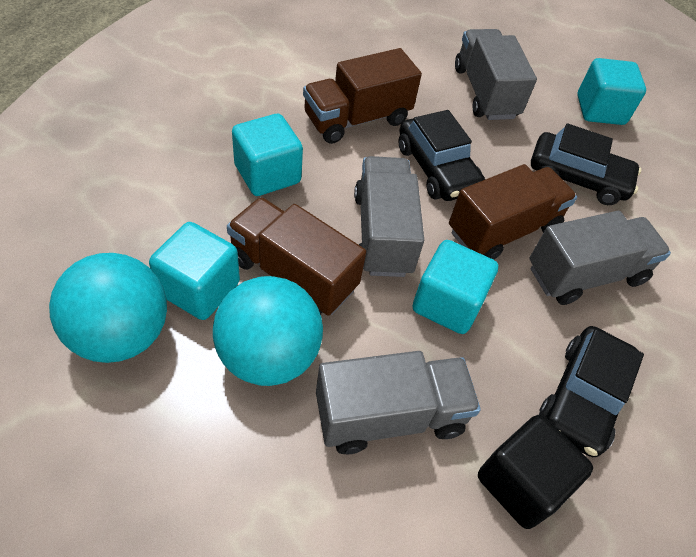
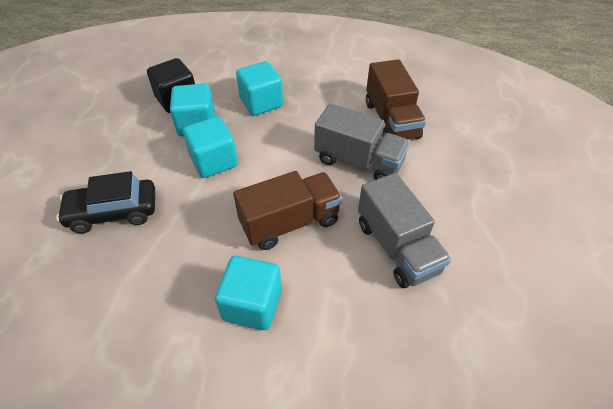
black car: [398,110,485,201] [531,123,641,205] [539,326,644,457] = 3 -> [56,171,155,234] = 1
brown truck: [227,197,366,316] [303,48,422,144] [449,164,577,260] = 3 -> [233,171,342,250] [366,59,426,140] = 2
grey truck: [316,351,481,454] [354,156,424,277] [455,29,537,120] [529,211,671,305] = 4 -> [314,104,410,180] [358,173,451,288] = 2
turquoise ball: [49,253,167,363] [213,276,323,386] = 2 -> none = 0

